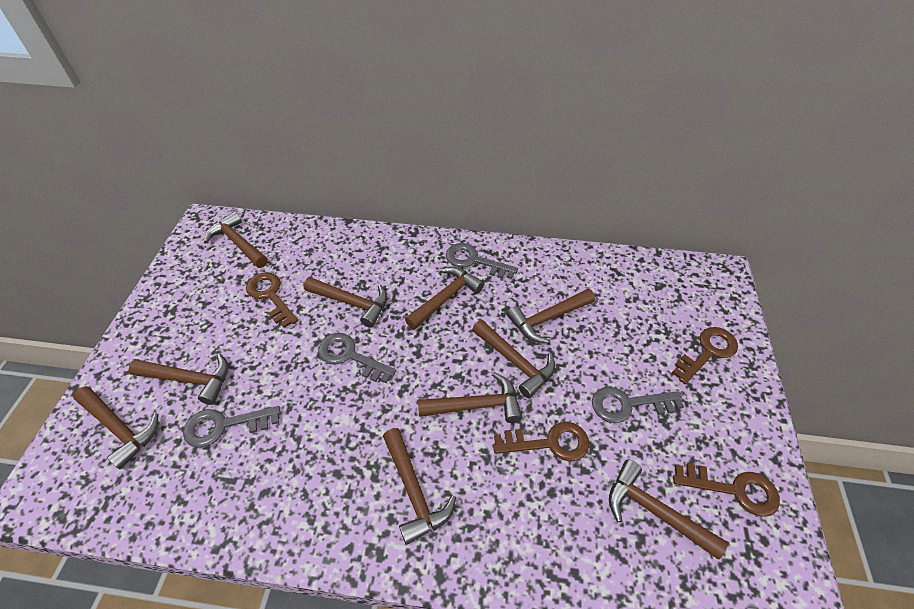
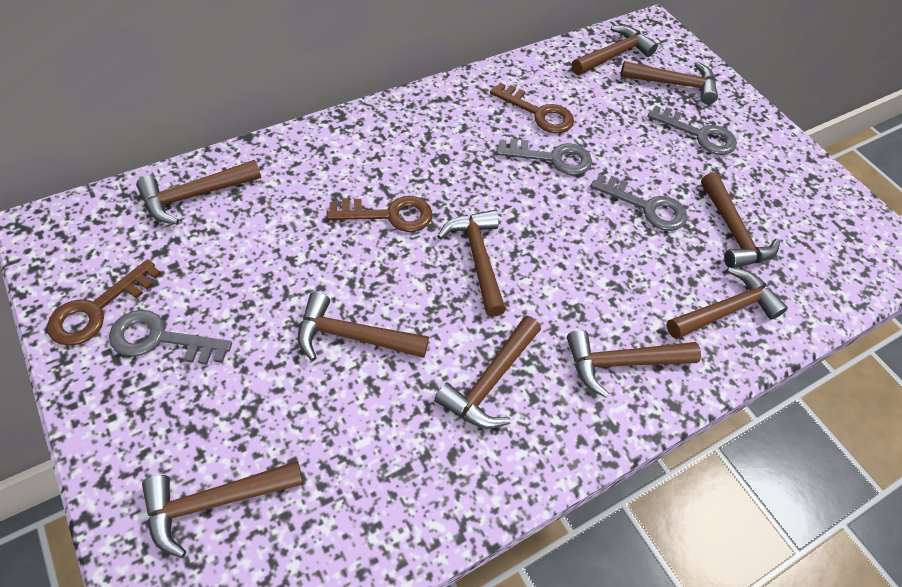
brown key: [246,272,298,328] [493,422,589,461] [672,327,738,384] [673,463,780,517] = 4 -> [47,259,161,346] [327,196,433,232] [490,83,574,134] = 3

